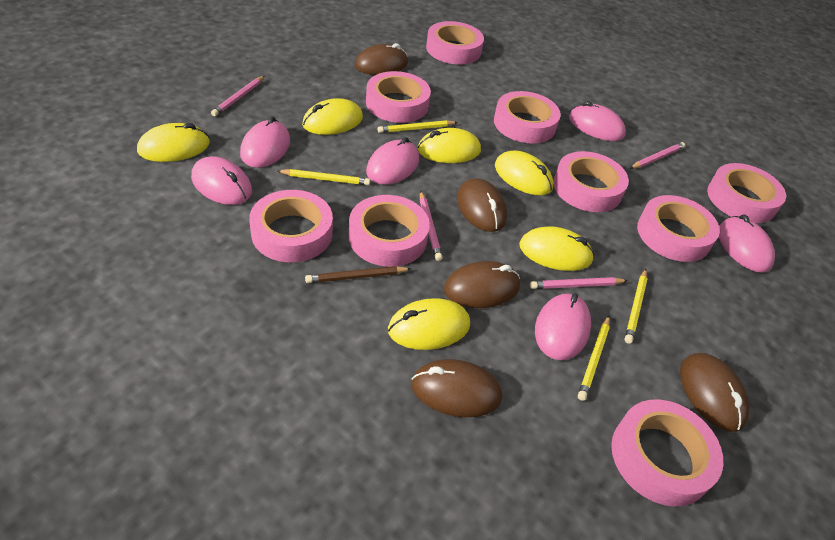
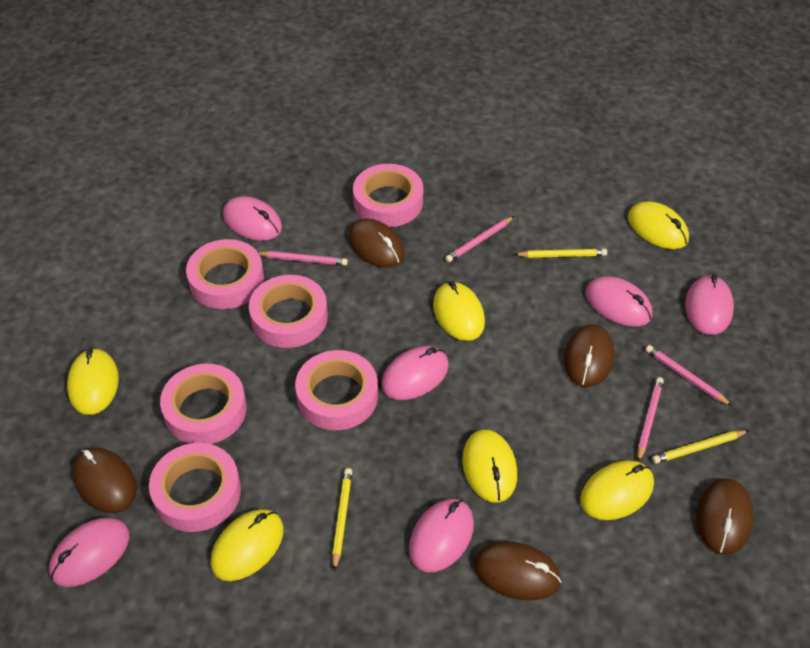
brown pencil: [305,266,412,283] = 1 -> none = 0
pink tape: [249,190,333,262] [349,195,430,267] [366,71,431,123] [426,21,484,65] [494,91,561,144] [553,151,629,212] [611,399,723,507] [637,195,720,262] [707,163,786,223] = 9 -> [149,443,241,532] [160,364,247,444] [186,239,264,309] [249,275,328,348] [295,350,378,430] [353,164,423,227] = 6
yellow pencil: [278,169,370,185] [378,120,458,133] [578,316,610,401] [625,269,648,344] = 4 -> [332,468,352,571] [514,249,607,258] [652,430,749,464] = 3

